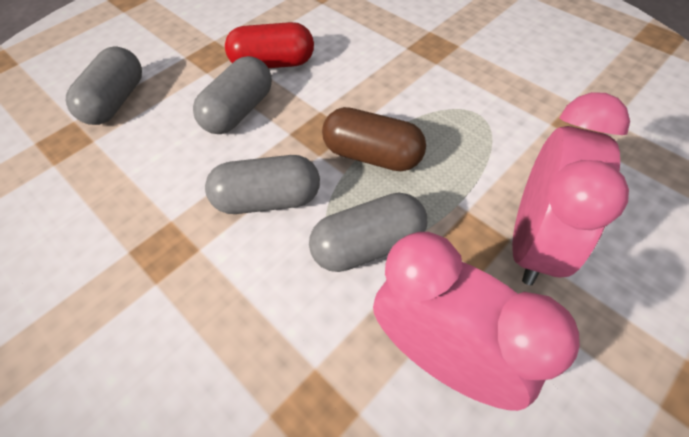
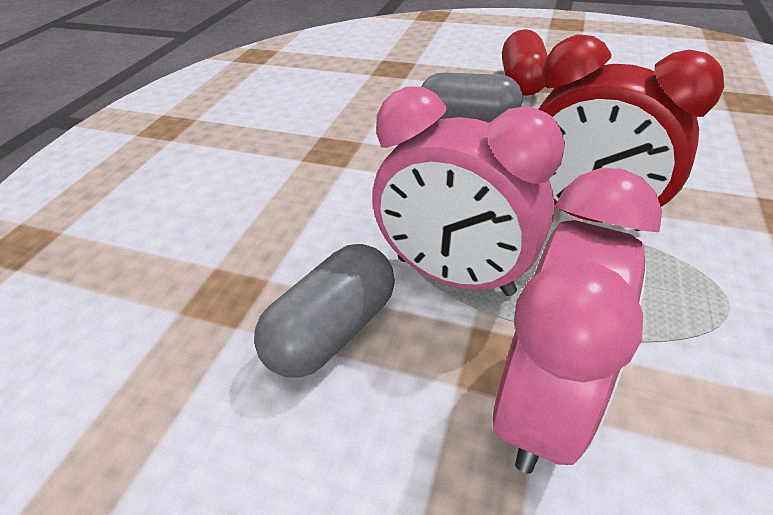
brown capsule: [322,107,426,171] = 1 -> none = 0
grey capsule: [66,47,142,125] [193,56,272,134] [205,155,320,214] [309,193,427,272] = 4 -> [254,244,395,378] [421,72,523,123] = 2
red clock: none = 0 -> [539,34,724,231] = 1

